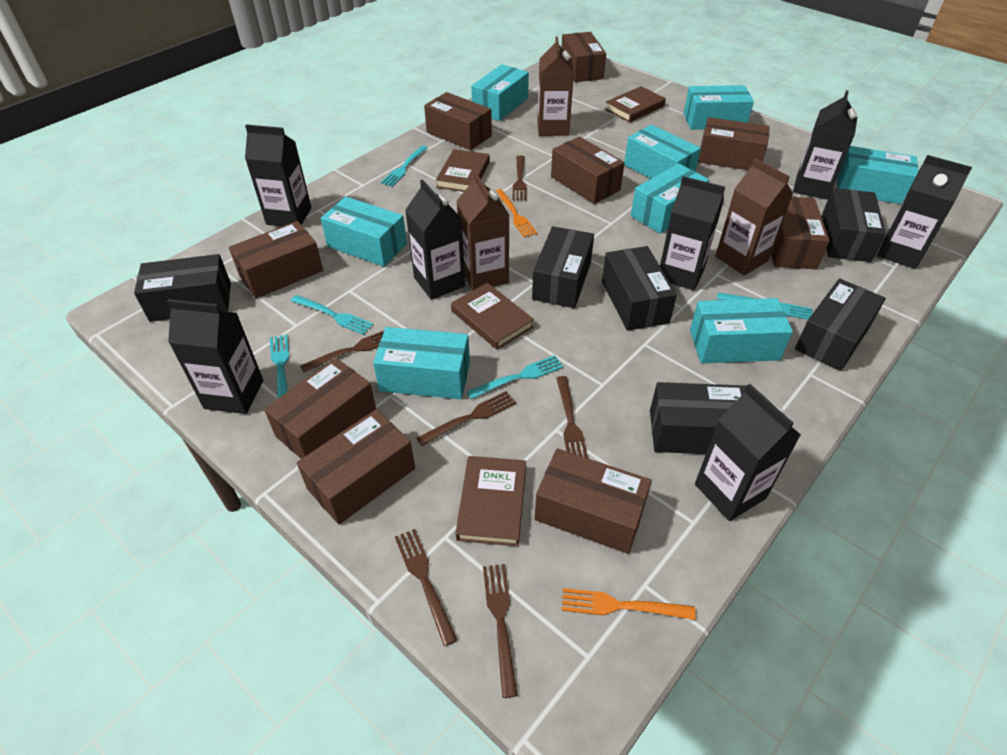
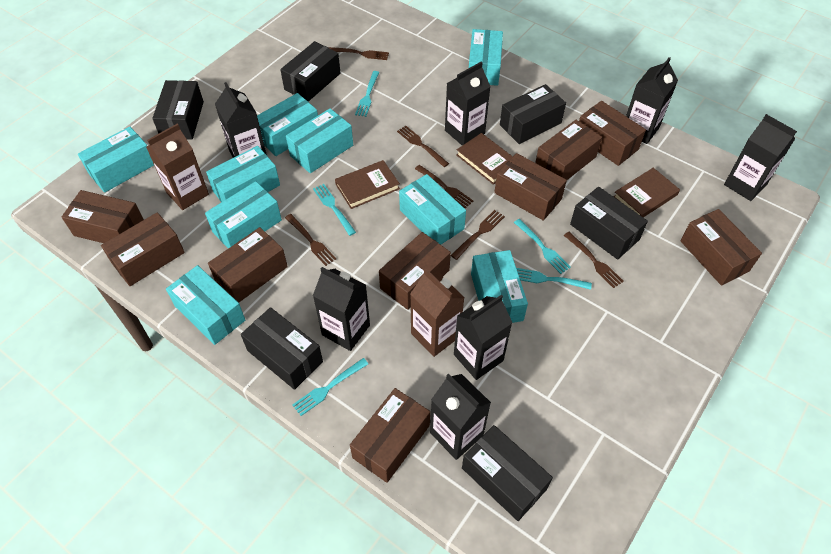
brown book: [436,149,490,192] [451,283,534,350] [456,456,526,546] [605,86,666,122] = 4 -> [335,160,400,209] [456,133,513,185] [613,168,680,218] = 3
brown carton: [457,173,510,291] [537,37,574,136] [715,158,793,275] = 3 -> [146,124,209,210] [410,269,465,357] = 2
orange fork: [496,189,537,237] [562,588,695,620] = 2 -> none = 0
turquoise box: [321,197,407,267] [373,327,470,399] [471,64,529,121] [624,125,701,179] [631,163,710,234] [684,85,754,130] [690,298,793,363] [837,146,918,204] = 8 -> [78,126,154,193] [166,265,245,345] [205,181,282,249] [206,146,280,202] [257,93,318,156] [286,108,353,173] [399,174,466,245] [469,29,503,86] [471,250,528,323] = 9

